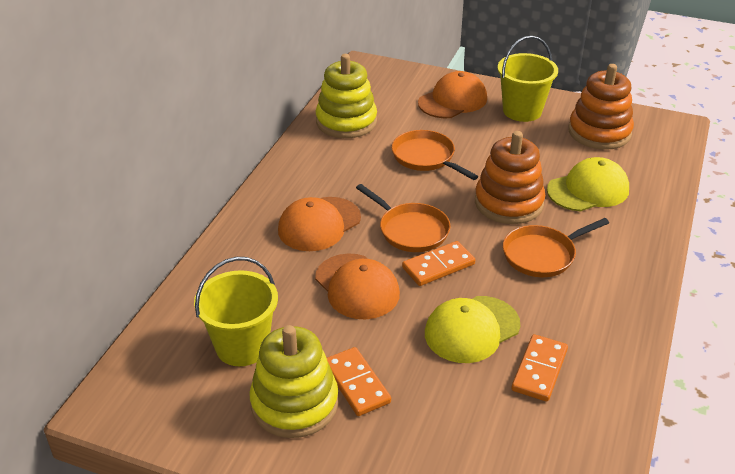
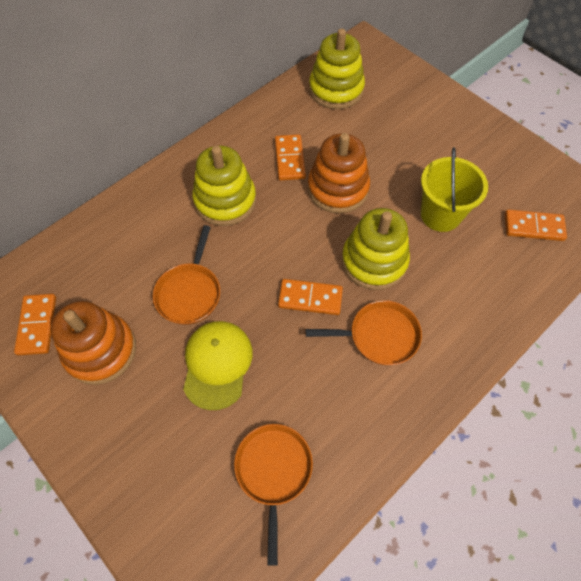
orange cap: [278,197,361,251] [315,253,400,319] [418,71,487,118] = 3 -> none = 0
orange domino: [327,347,391,416] [402,241,475,286] [511,334,568,402] = 3 -> [14,294,56,355] [275,134,306,181] [278,279,343,315] [505,209,567,241] = 4
yellow bucket: [194,257,278,366] [497,36,558,122] = 2 -> [421,147,488,232] = 1
yellow cap: [425,296,520,363] [547,157,629,211] = 2 -> [183,321,253,410] = 1
yellow stacking toy: [250,325,338,438] [316,54,377,138] = 2 -> [193,146,256,226] [309,28,365,109] [342,208,410,290] = 3

